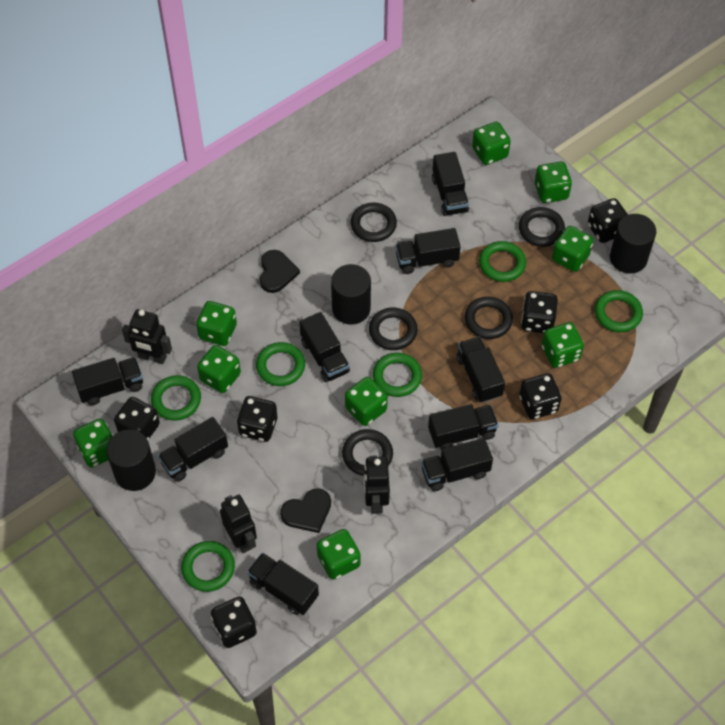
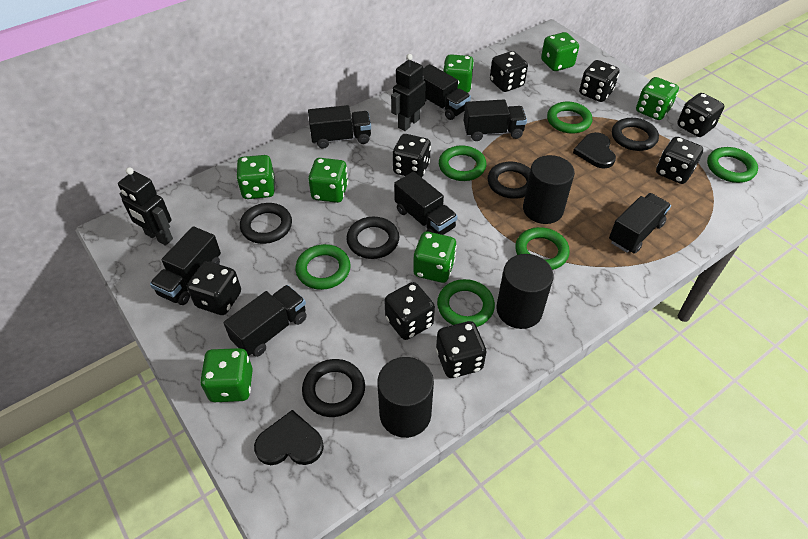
black dice: [114,397,160,440] [211,597,257,648] [237,396,277,442] [519,373,562,419] [521,291,558,333] [588,198,628,243] = 6 -> [187,261,241,315] [385,282,435,340] [392,134,431,177] [436,321,486,378] [490,51,528,92] [579,60,619,102] [656,137,703,184] [677,93,724,137] = 8
black robot: [122,309,172,364] [220,494,257,553] [364,456,390,514] = 3 -> [118,167,173,246] [391,54,426,131] = 2
black truck: [72,357,143,405] [158,417,228,482] [247,552,319,615] [299,312,350,382] [396,228,461,274] [421,438,493,491] [428,404,499,450] [432,152,469,216] [456,337,505,403] = 9 -> [150,226,221,305] [224,285,307,357] [308,105,371,149] [394,171,457,235] [423,64,471,120] [464,100,527,141] [609,193,671,254] = 7
green dice: [73,419,112,468] [196,301,237,346] [197,345,241,393] [317,529,361,580] [345,377,388,426] [472,122,511,165] [535,162,572,203] [542,322,584,368] [552,226,594,272] = 9 -> [200,348,253,402] [236,155,275,199] [308,158,348,203] [413,232,457,283] [443,54,474,93] [541,32,579,71] [636,77,679,120] = 7

